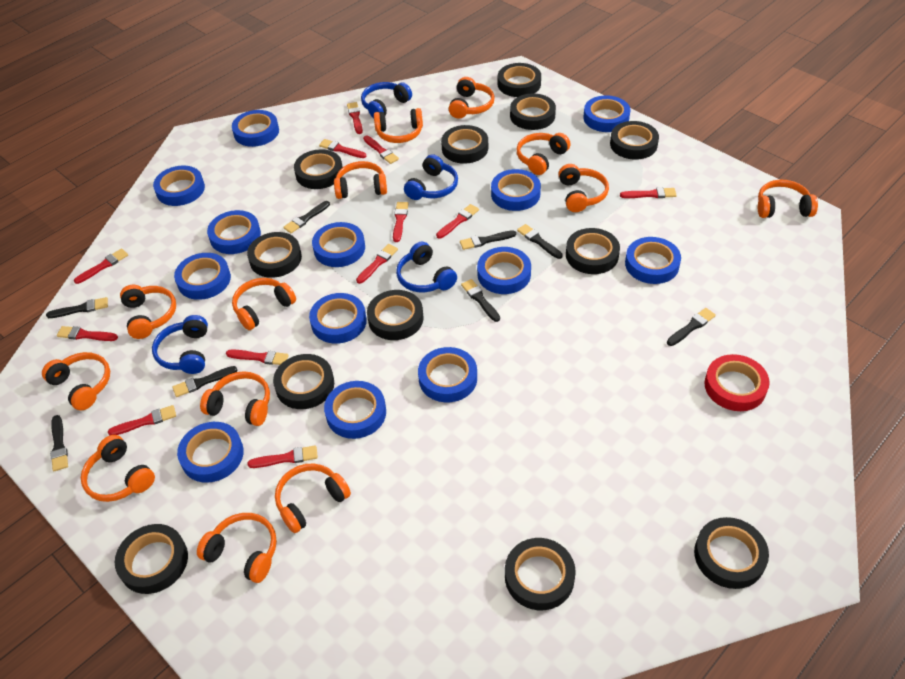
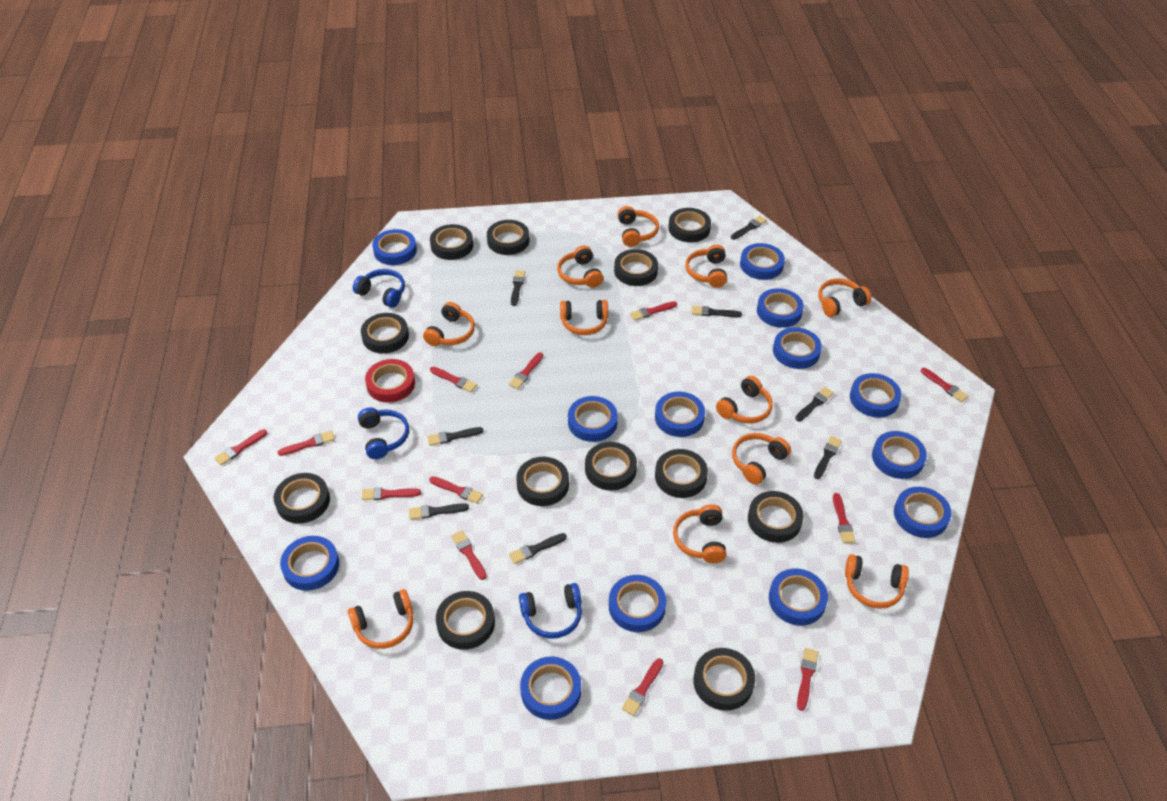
blue headphones: [152,315,208,374] [361,82,412,118] [396,242,457,292] [404,154,458,200] = 4 -> [353,269,405,308] [358,408,409,459] [519,583,582,639] = 3
orange headphones: [42,352,110,410] [81,435,155,502] [120,285,176,339] [197,513,277,583] [200,371,270,426] [232,278,296,330] [275,464,351,533] [334,161,387,199] [374,108,423,143] [449,77,495,119] [517,133,571,175] [558,164,609,212] [758,179,818,218] = 13 -> [348,589,413,649] [423,302,475,346] [557,245,603,288] [560,300,608,335] [618,206,659,247] [673,504,726,563] [685,245,727,288] [716,376,773,424] [732,433,791,485] [818,278,871,317] [845,554,909,609] = 11

